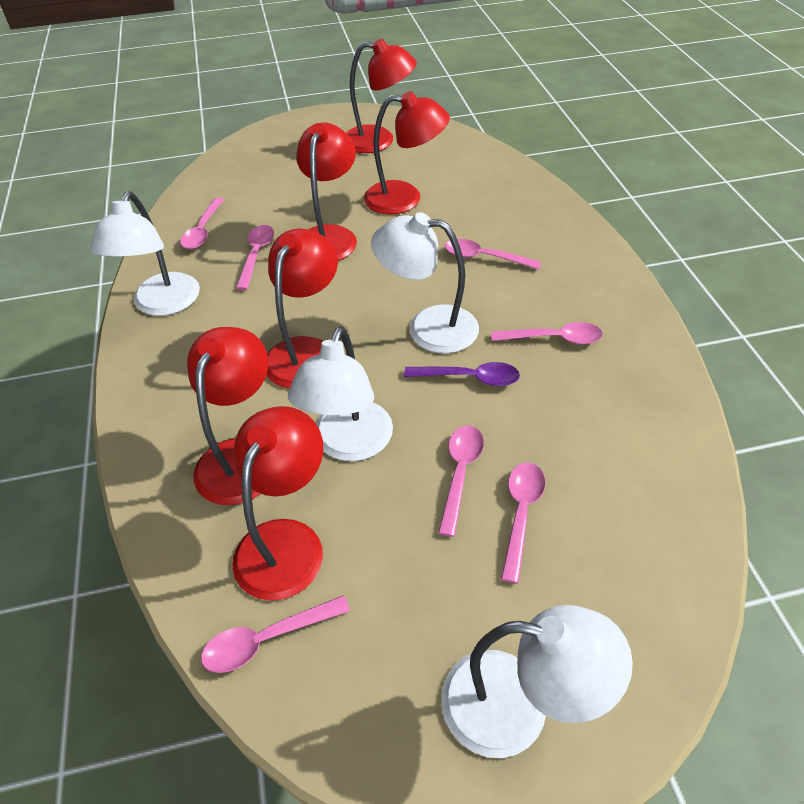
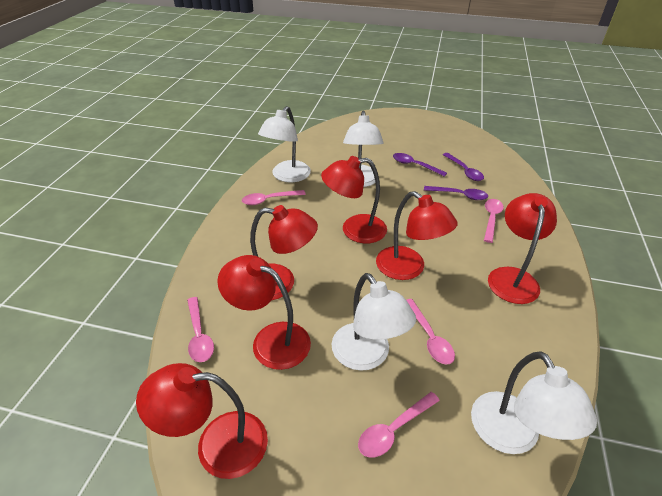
pink spoon: [180,197,224,249] [201,595,350,673] [236,225,274,290] [438,426,484,537] [445,239,541,270] [491,322,603,344] [501,463,545,584] = 7 -> [187,297,214,362] [242,190,306,205] [358,392,440,458] [406,299,455,364] [484,199,504,243] = 5
purple spoon: [404,362,520,386] = 1 -> [393,153,447,177] [424,186,488,200] [443,153,484,181] = 3

